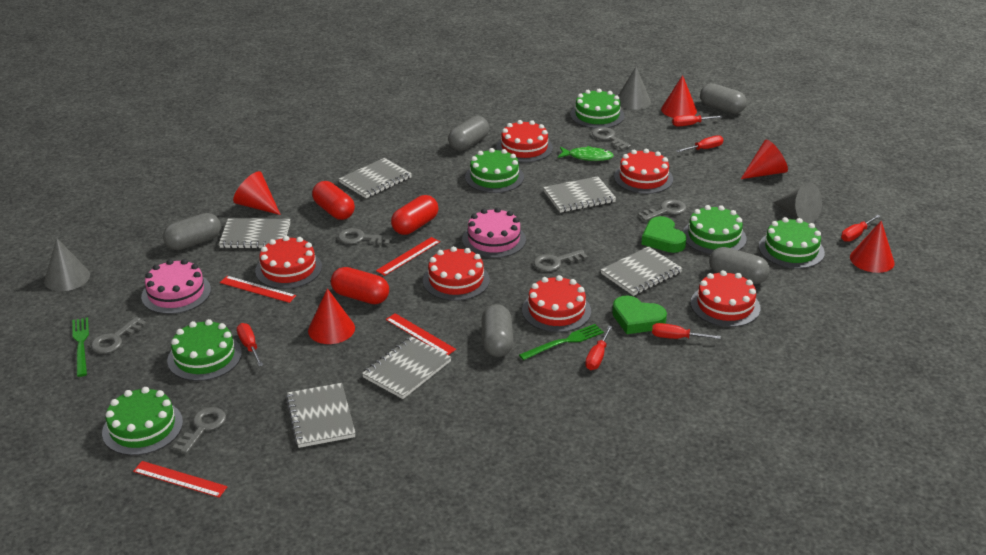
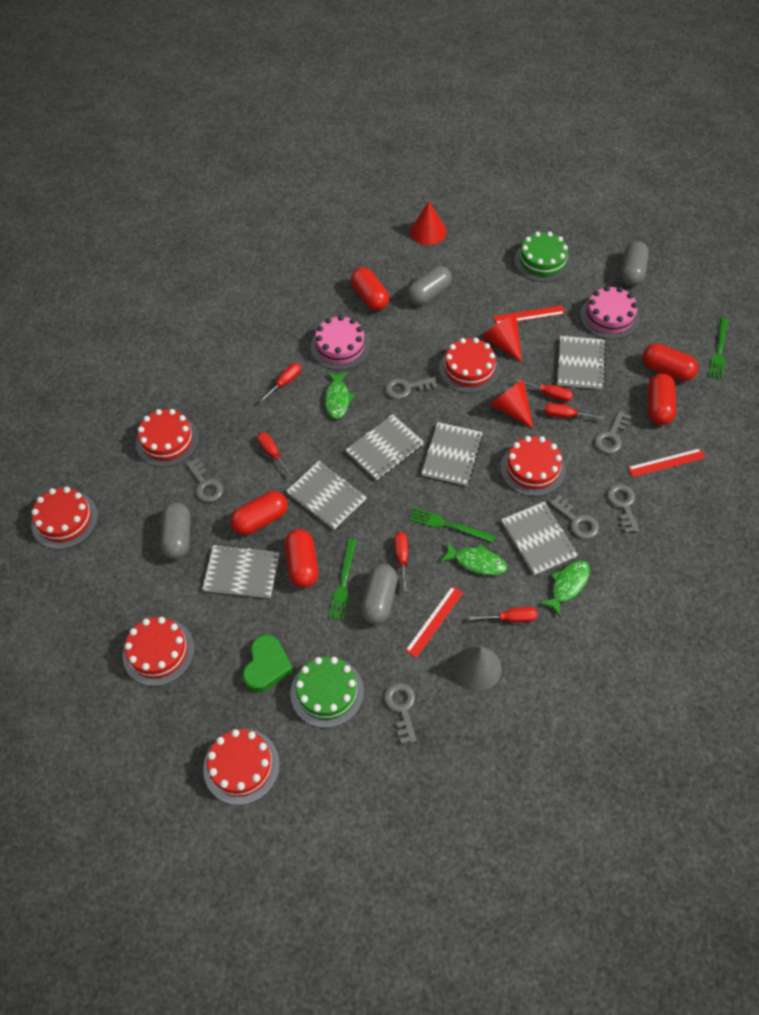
green cake: [102,387,183,456] [167,319,242,381] [465,148,524,193] [570,89,625,128] [683,205,747,255] [759,217,825,269] = 6 -> [290,657,364,728] [514,231,571,282] = 2
green fish: [558,146,614,161] = 1 -> [325,372,355,419] [440,542,507,575] [539,560,590,617] = 3
green fork: [72,317,89,377] [519,324,604,360] = 2 -> [329,539,357,621] [409,508,495,543] [709,318,728,379] = 3
green heart: [612,295,667,334] [641,216,687,253] = 2 -> [242,635,293,692] = 1
grey capsule: [163,213,221,250] [448,116,489,151] [481,304,514,357] [700,83,747,114] [709,247,770,284] = 5 -> [160,502,190,559] [361,564,398,624] [407,266,452,306] [620,241,649,286] = 4
grey cone: [44,239,90,291] [618,67,651,110] [773,183,822,224] = 3 -> [453,646,502,691] = 1
red capsule: [312,181,355,220] [331,267,389,304] [391,195,438,235] = 3 -> [230,491,288,535] [285,529,318,588] [351,267,389,311] [643,344,699,381] [648,373,676,425] = 5
red cone: [233,171,281,215] [308,288,355,344] [661,75,697,118] [741,139,788,179] [850,221,895,273] = 5 -> [410,201,446,245] [482,314,522,362] [490,380,533,429] = 3
red ruler: [133,461,228,498] [220,276,296,303] [376,237,440,276] [386,313,456,355] = 4 -> [405,586,463,658] [493,305,565,324] [628,448,705,477] = 3

